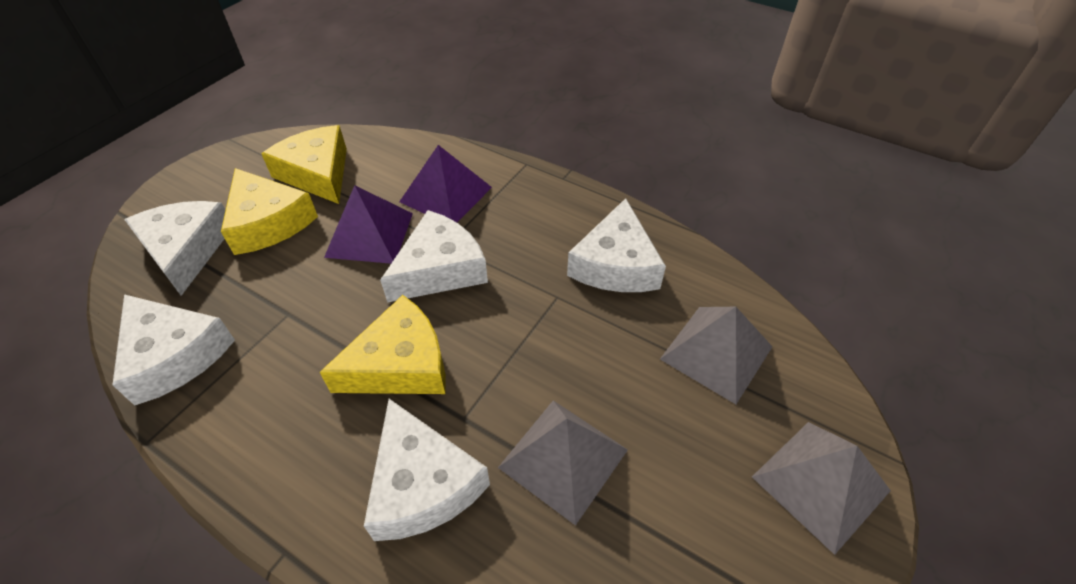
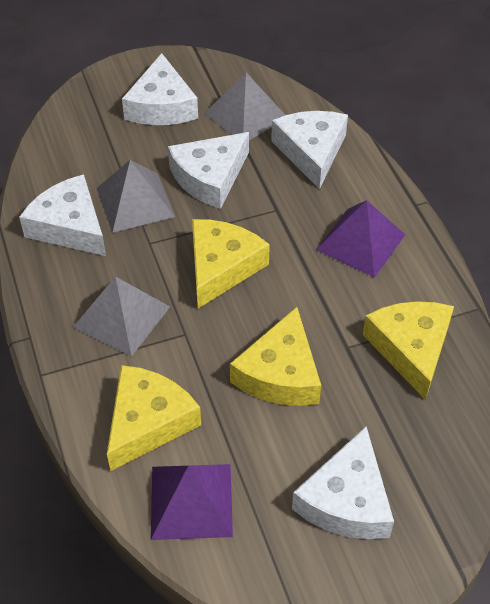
yellow cheese: [221,168,318,255] [261,125,347,204] [320,295,446,394] = 3 -> [107,365,201,471] [192,219,270,308] [230,307,321,406] [363,301,454,400] = 4

